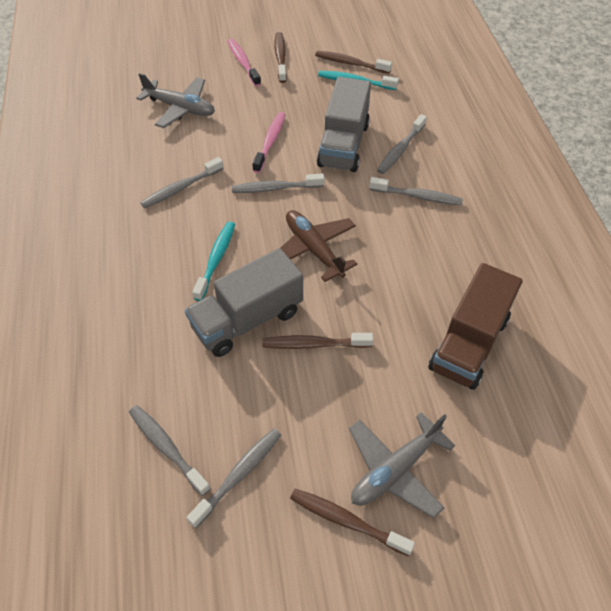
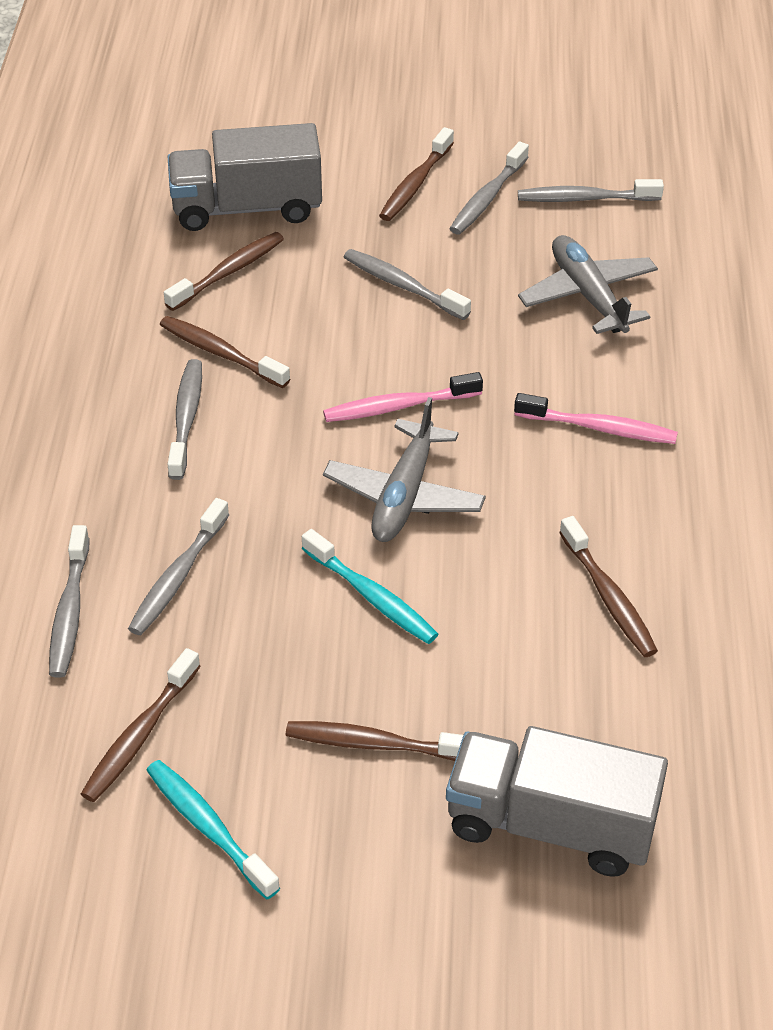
brown plane: [281,210,358,282] = 1 -> none = 0
brown toothbrush: [262,333,373,349] [275,32,287,83] [290,489,415,556] [315,51,392,74] = 4 -> [81,648,200,802] [160,316,290,388] [164,232,284,311] [286,721,463,761] [379,127,454,221] [559,516,658,657] = 6
brown truck: [428,263,523,390] = 1 -> none = 0

